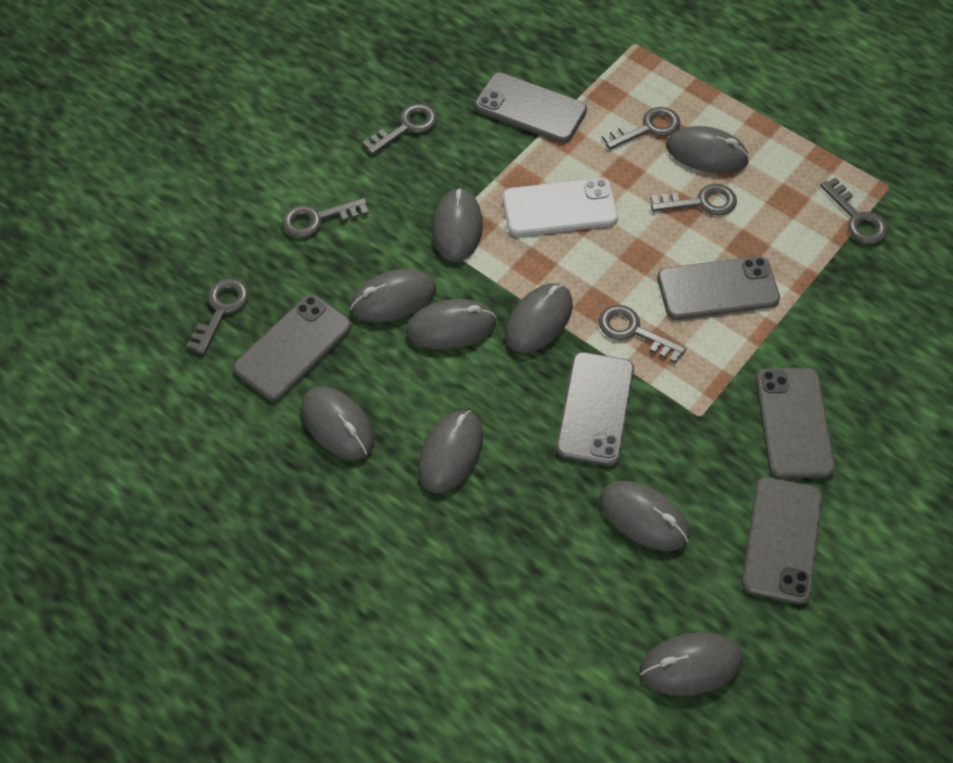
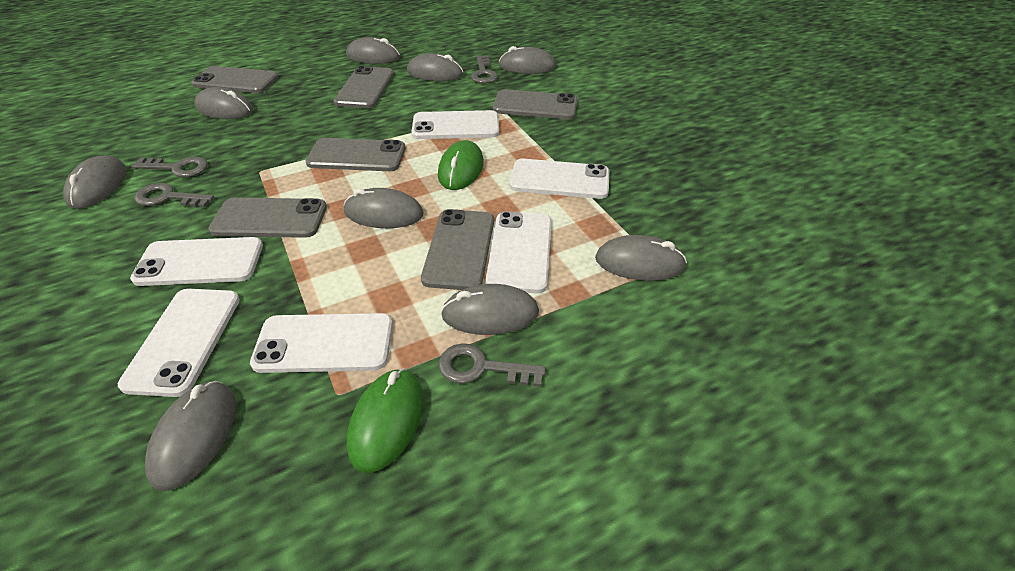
green mouse: none = 0 -> [347,368,424,473] [438,140,484,190] = 2
grey key: [187,279,249,354] [282,198,369,238] [362,103,437,155] [599,305,686,363] [602,107,680,150] [650,184,737,216] [820,177,888,244] = 7 -> [131,157,208,177] [135,183,214,208] [439,343,546,387] [471,56,498,84] = 4
white phone: [503,178,618,236] = 1 -> [118,289,240,397] [130,237,263,286] [250,313,393,373] [411,110,499,139] [486,211,552,293] [510,159,610,199] = 6

